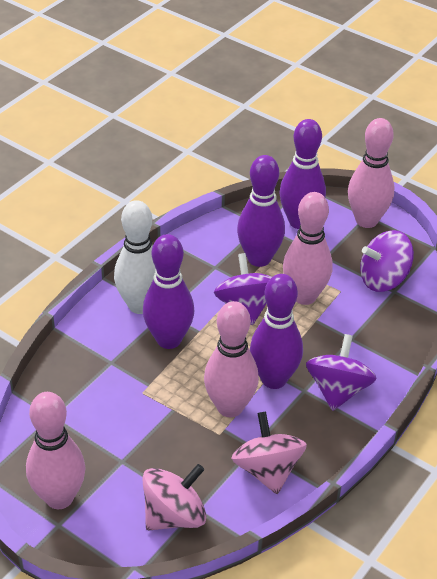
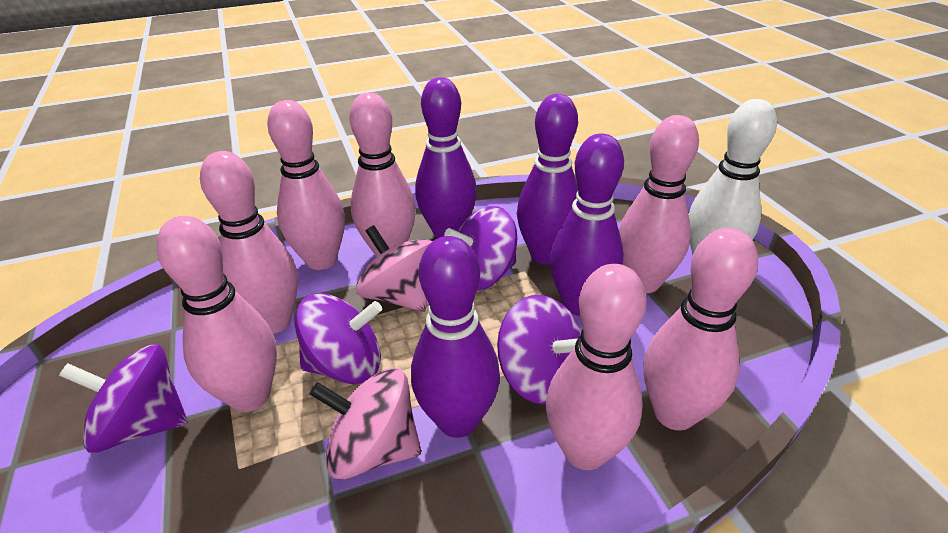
pink bowling pin: [26,392,85,509] [204,301,259,417] [283,192,333,305] [348,118,394,228] = 4 -> [156,216,277,412] [200,151,298,334] [267,100,345,270] [349,93,416,257] [546,264,647,470] [619,115,699,293] [644,228,758,431] = 7
purple spinning top: [214,253,272,325] [306,334,377,411] [360,230,414,292] = 3 -> [59,344,188,453] [295,293,382,384] [444,206,517,291] [497,295,581,404] = 4

